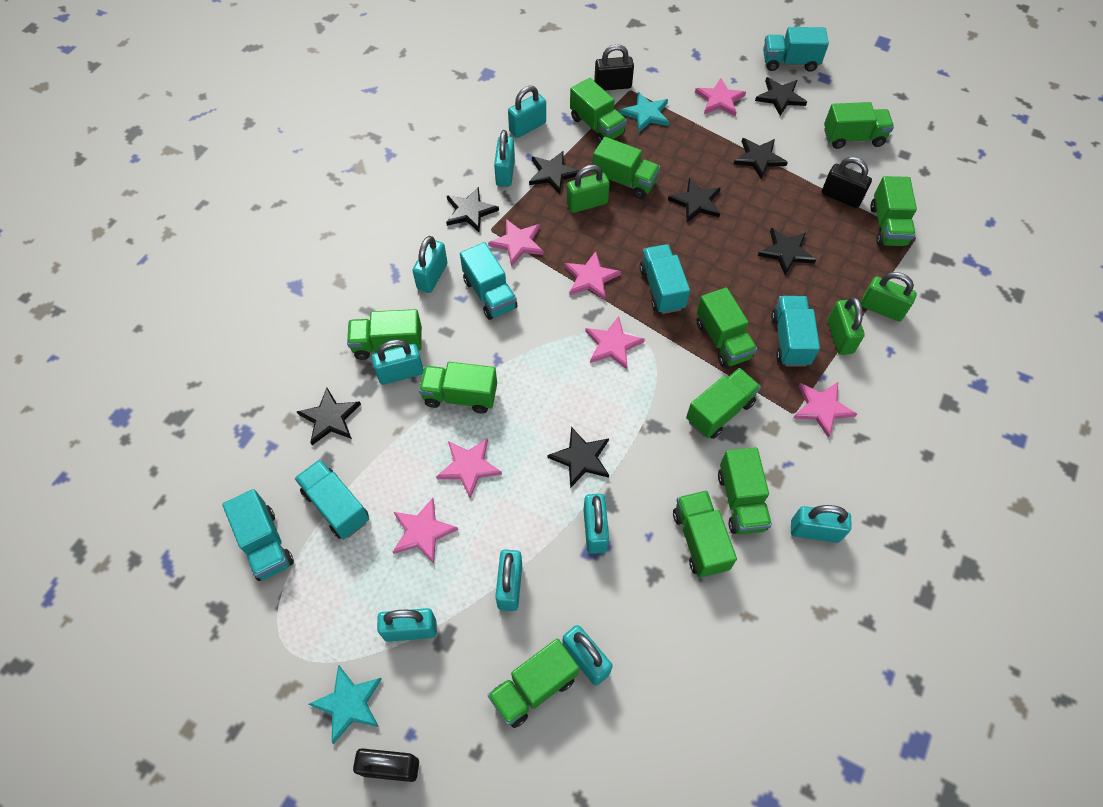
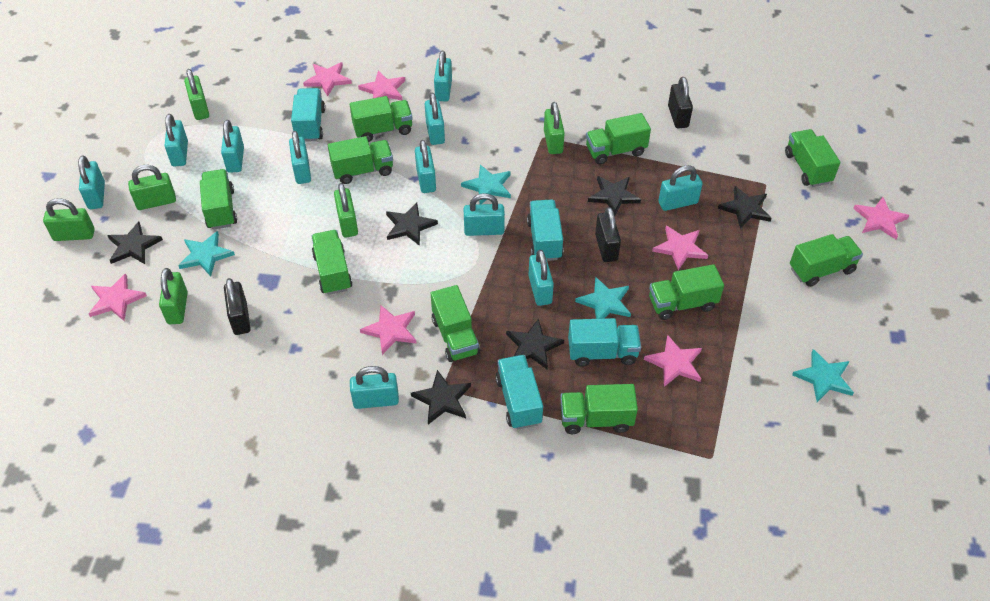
black star: [297,388,361,445] [446,187,499,232] [529,151,579,194] [547,427,609,488] [668,178,721,222] [734,138,788,180] [755,77,807,116] [758,228,816,276] = 8 -> [107,221,163,264] [386,203,438,246] [411,370,471,424] [506,319,564,369] [588,176,641,216] [718,186,772,228] = 6
green padlock: [567,165,610,213] [828,297,865,355] [861,272,917,321] = 3 -> [43,198,95,241] [128,165,176,210] [159,268,188,324] [184,69,209,120] [334,183,358,238] [544,102,565,154] = 6
green truck: [347,309,422,360] [419,362,497,413] [488,639,579,728] [570,78,627,144] [592,137,660,199] [673,490,737,577] [686,368,761,439] [697,287,757,368] [718,447,772,535] [824,102,894,149] [870,176,917,247] = 11 -> [200,169,237,230] [311,230,352,295] [328,136,393,184] [350,96,413,142] [431,285,480,362] [560,384,638,434] [586,113,651,165] [649,264,724,320] [785,129,840,187] [790,234,863,287] = 10
turquoise padlock: [372,339,424,385] [377,608,437,642] [412,236,447,293] [494,130,515,187] [495,549,522,611] [508,86,546,138] [562,625,612,686] [583,494,609,554] [791,505,851,543] = 9 -> [78,156,105,209] [165,114,188,167] [221,120,244,173] [289,131,311,184] [350,366,399,409] [415,140,436,193] [425,93,445,145] [434,51,452,101] [464,193,505,236] [529,250,554,306] [658,165,703,211] = 11
turquoise star: [309,665,382,744] [620,92,669,132] = 2 -> [178,231,235,276] [461,165,511,204] [575,277,631,319] [792,349,854,402] = 4
turquoise truck: [222,489,294,581] [295,459,369,539] [460,242,518,320] [640,244,690,314] [763,27,829,72] [771,296,820,367] = 6 -> [291,88,325,142] [495,355,543,430] [527,200,563,261] [568,318,641,366] = 4

